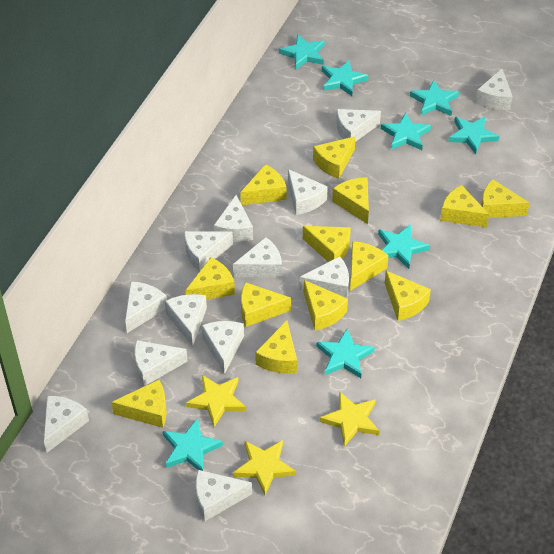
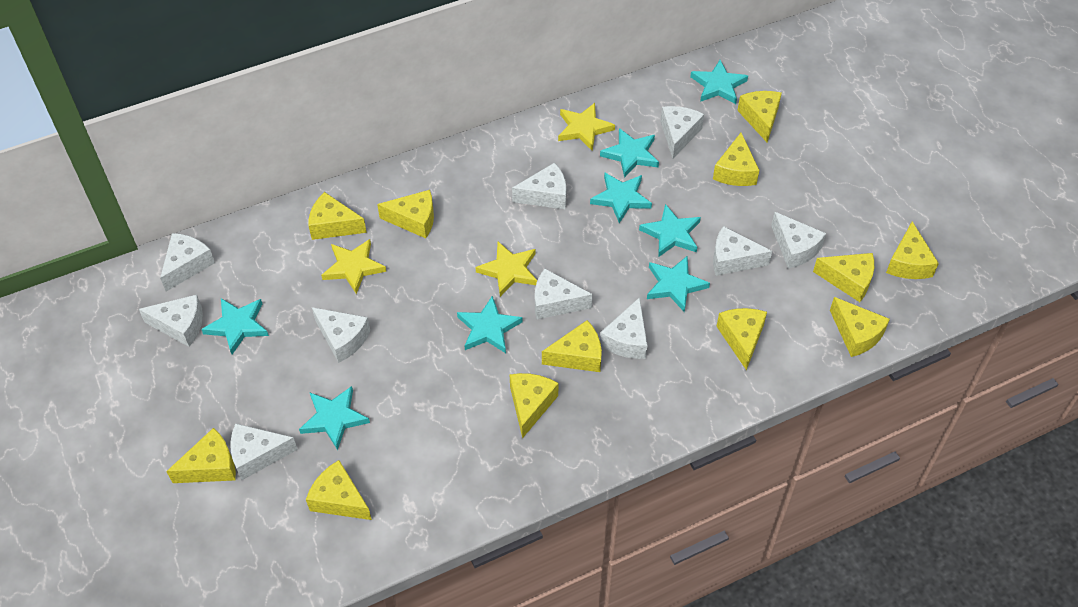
white cheese: [44,396,89,453] [125,281,167,333] [134,340,188,386] [165,294,207,346] [184,231,233,271] [196,470,252,521] [202,321,244,375] [214,195,253,242] [233,237,282,277] [288,169,328,215] [299,256,349,298] [336,109,381,142] [475,69,513,110] = 13 -> [139,295,203,347] [160,233,215,291] [230,423,298,480] [312,307,370,363] [512,162,566,209] [535,269,593,319] [600,297,647,359] [660,106,704,159] [713,226,772,276] [771,212,826,268] = 10
yellow cheese: [111,380,167,428] [185,257,235,300] [240,164,286,205] [241,282,291,327] [255,320,297,373] [303,226,351,262] [304,280,348,331] [313,136,356,179] [332,177,369,224] [350,241,389,291] [385,271,431,321] [440,185,489,227] [481,179,530,218] = 13 -> [166,428,236,483] [306,460,372,520] [308,192,367,240] [377,190,434,238] [510,373,558,439] [542,320,602,372] [713,133,760,186] [716,308,767,370] [737,91,782,143] [813,253,874,302] [830,297,890,357] [886,221,939,279] = 12

